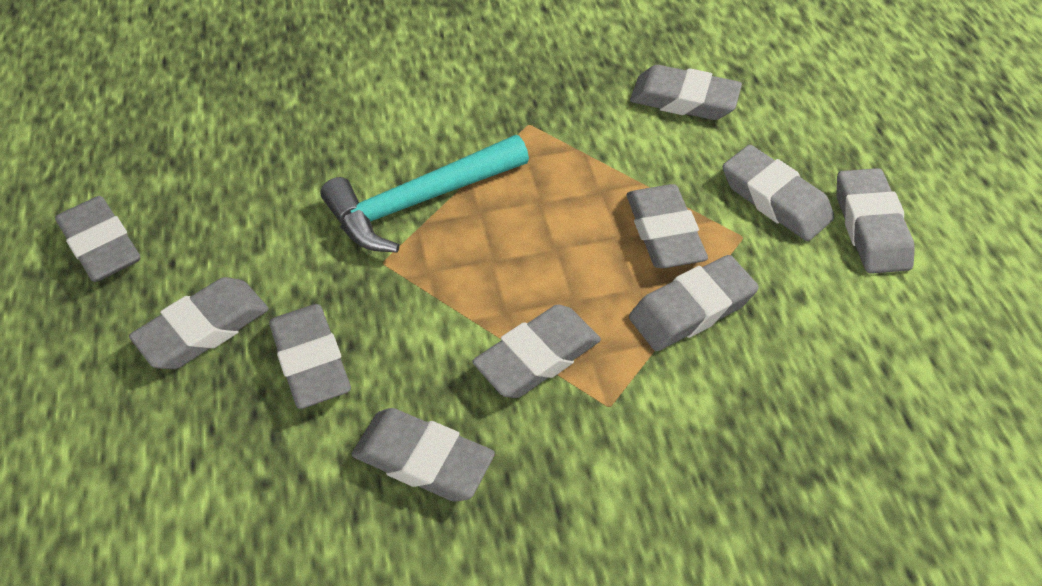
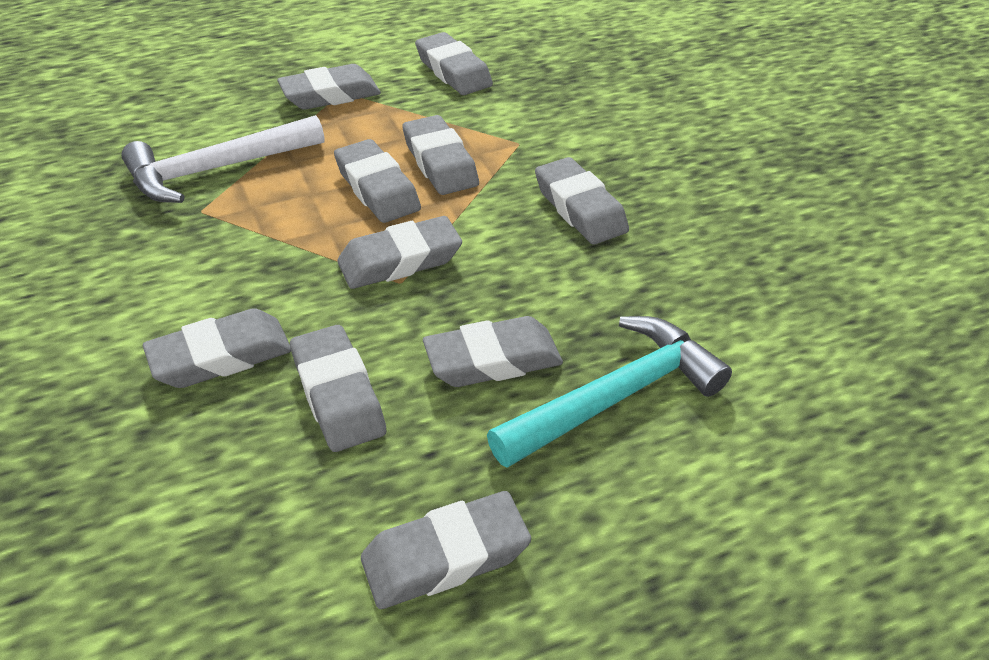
white hammer: none = 0 -> [121,115,324,203] = 1

